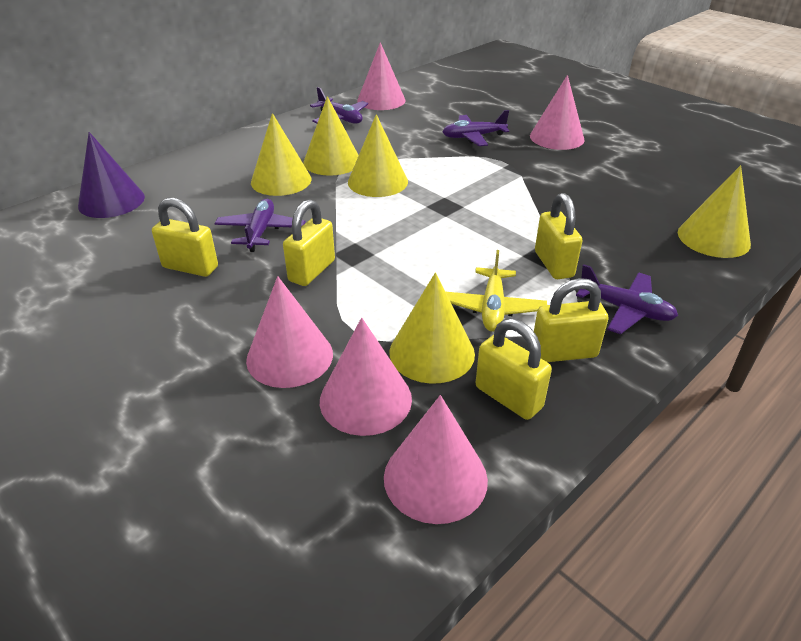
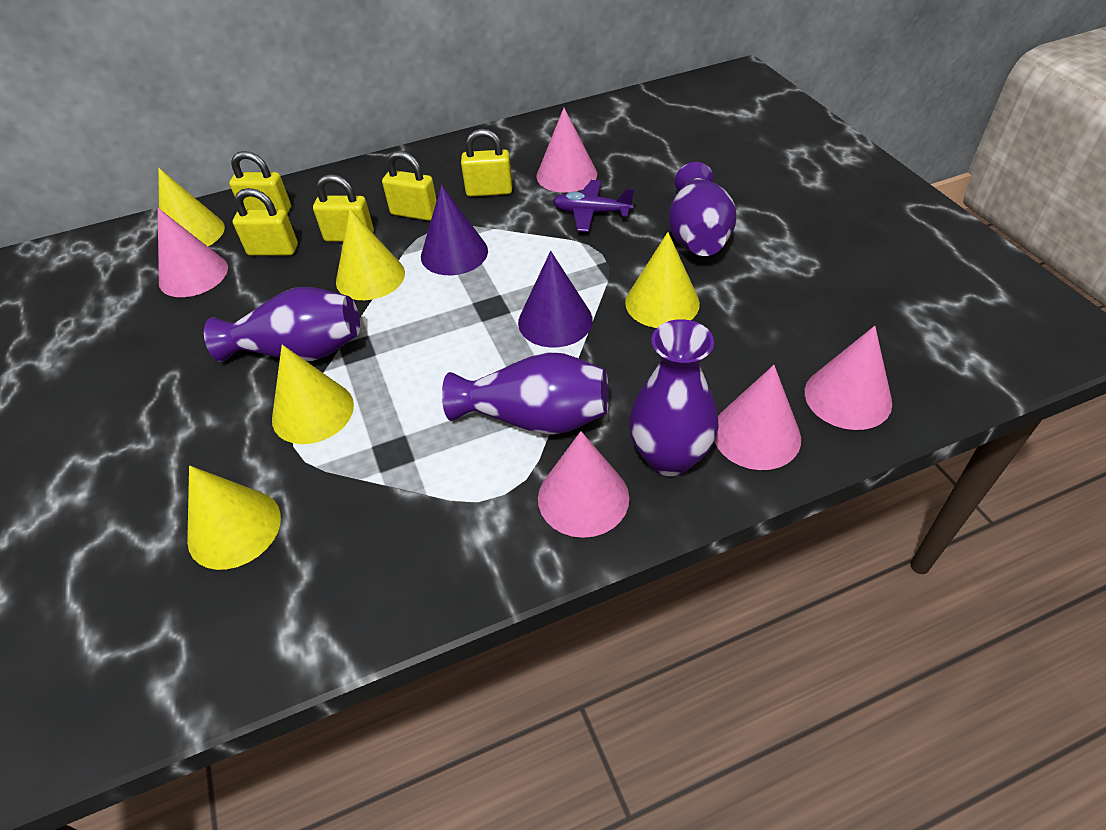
purple cone: [78,132,145,218] = 1 -> [421,185,488,275] [518,251,593,348] = 2
purple plane: [214,199,306,252] [310,87,368,124] [442,110,509,146] [576,264,678,334] = 4 -> [553,180,634,232] = 1
purple vase: none = 0 -> [204,287,360,362] [442,352,609,435] [629,319,719,476] [668,162,736,256] = 4
yellow plane: [446,250,547,332] = 1 -> none = 0

